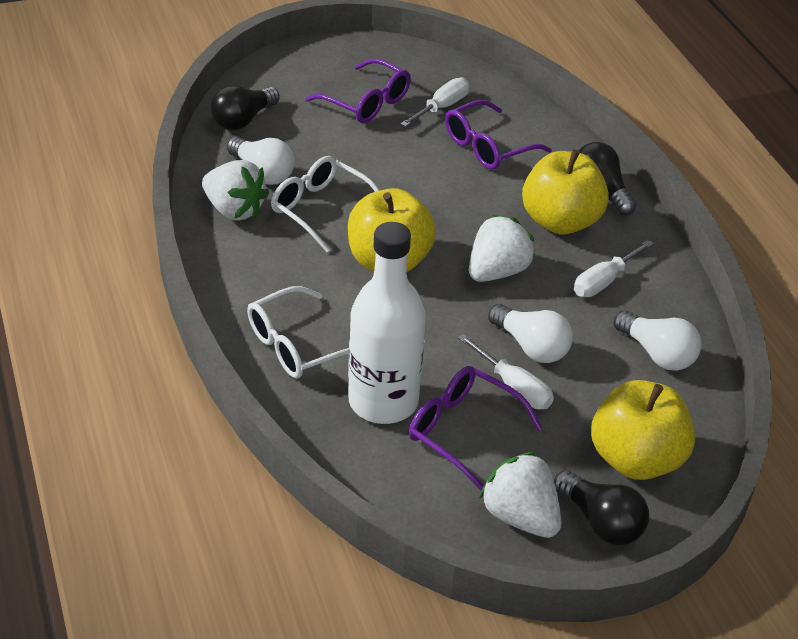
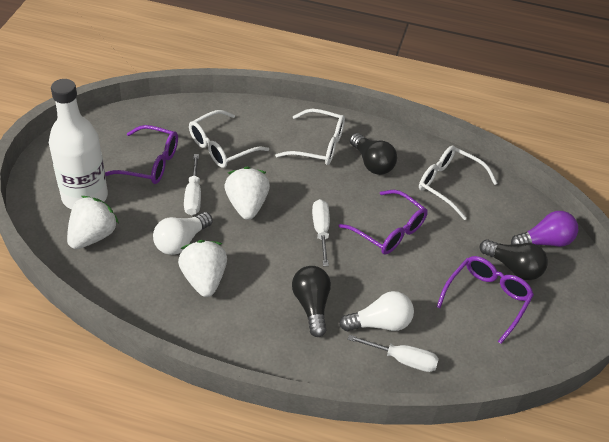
purple light bulb: none = 0 -> [511,211,578,247] = 1
white glasses: [247,286,349,378] [271,156,380,252] = 2 -> [189,110,269,168] [275,109,345,165] [419,145,497,220] = 3
white light bulb: [227,137,295,185] [488,304,573,363] [614,310,701,371] = 3 -> [153,212,213,255] [339,291,414,331] = 2
yellow apple: [348,188,436,272] [522,149,609,234] [591,380,695,480] = 3 -> none = 0

